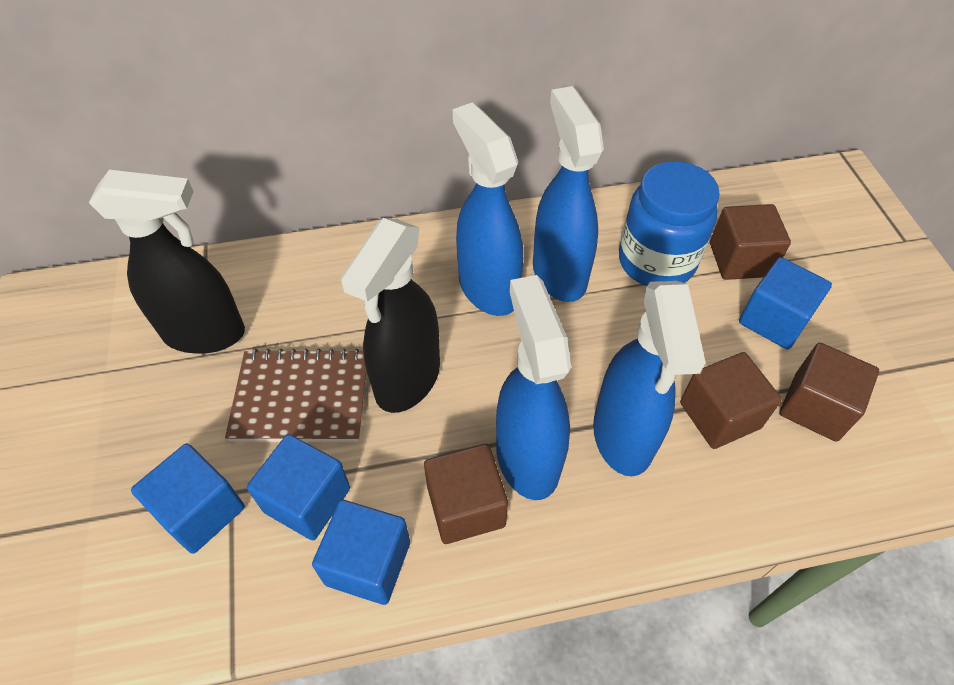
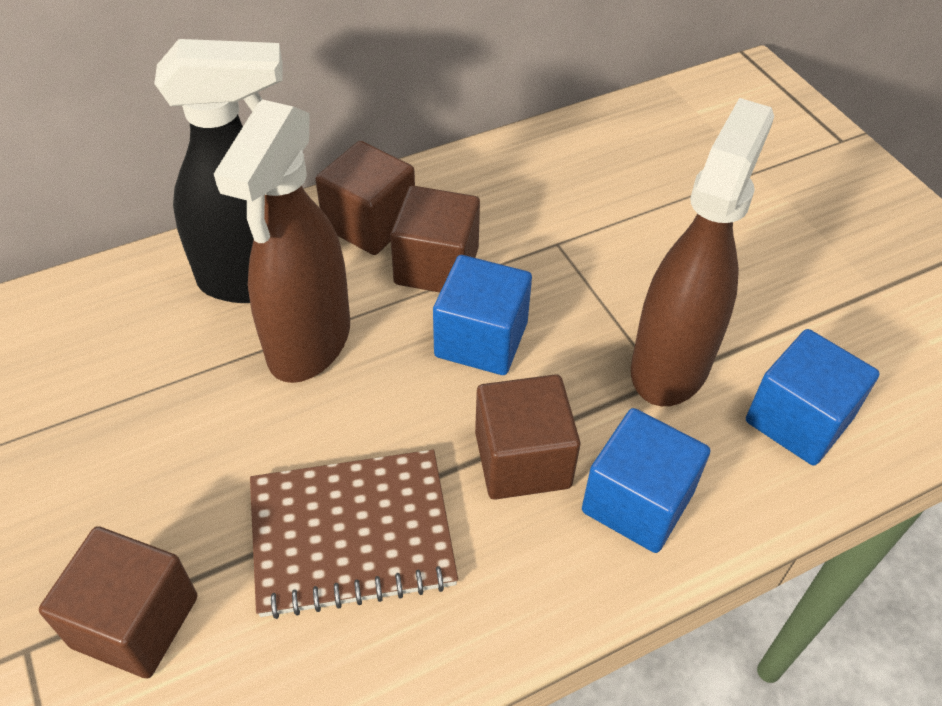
black spray bottle: [89,170,245,354] [341,218,440,413] = 2 -> [154,39,282,303] = 1
blue cube: [131,443,245,554] [247,434,350,540] [312,500,410,605] [739,257,832,349] = 4 -> [433,255,532,375] [582,408,710,553] [746,329,880,465] = 3
blue jar: [619,161,720,286] = 1 -> none = 0
blue spray bottle: [453,102,523,316] [496,275,571,500] [533,86,604,302] [593,281,706,476] = 4 -> none = 0
brown spray bottle: none = 0 -> [214,99,350,383] [631,98,774,406] = 2

